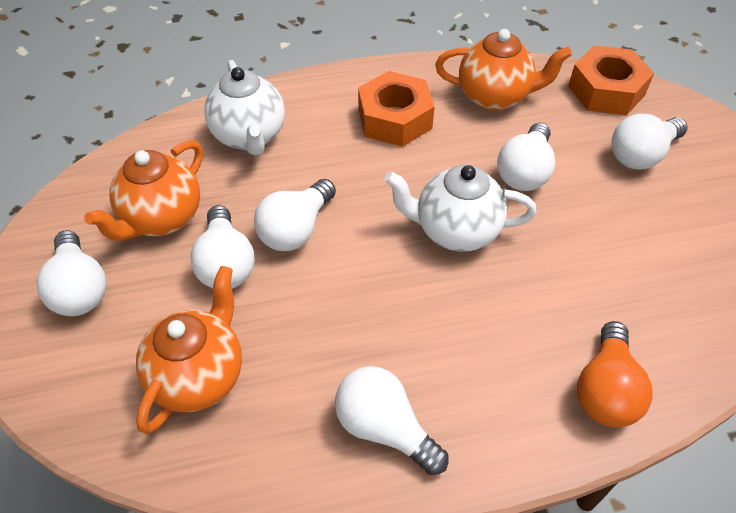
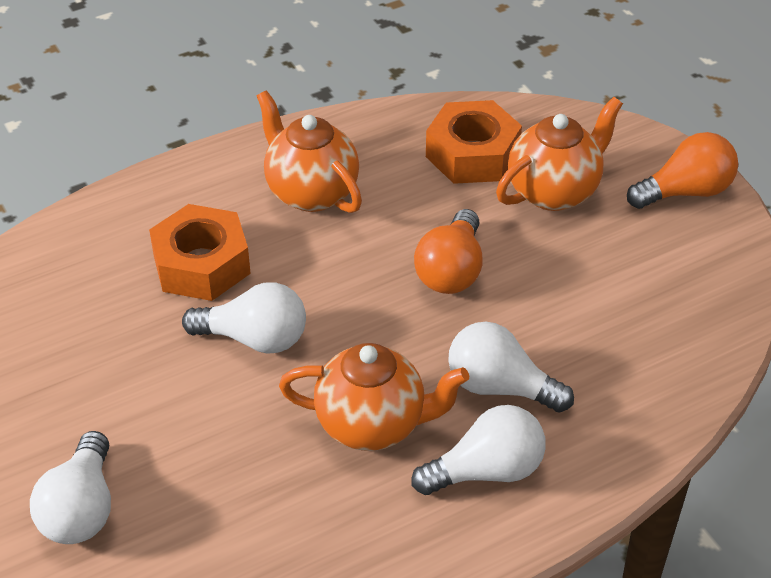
orange light bulb: [577,321,653,427] = 1 -> [414,209,482,294] [627,132,738,209] = 2
white light bulb: [37,230,106,316] [190,205,255,289] [254,179,336,251] [335,366,449,475] [497,123,555,191] [611,114,687,170] = 6 -> [30,431,111,544] [182,283,306,354] [412,405,546,495] [448,322,574,412] = 4
white teapot: [204,60,285,156] [384,164,537,252] = 2 -> none = 0

